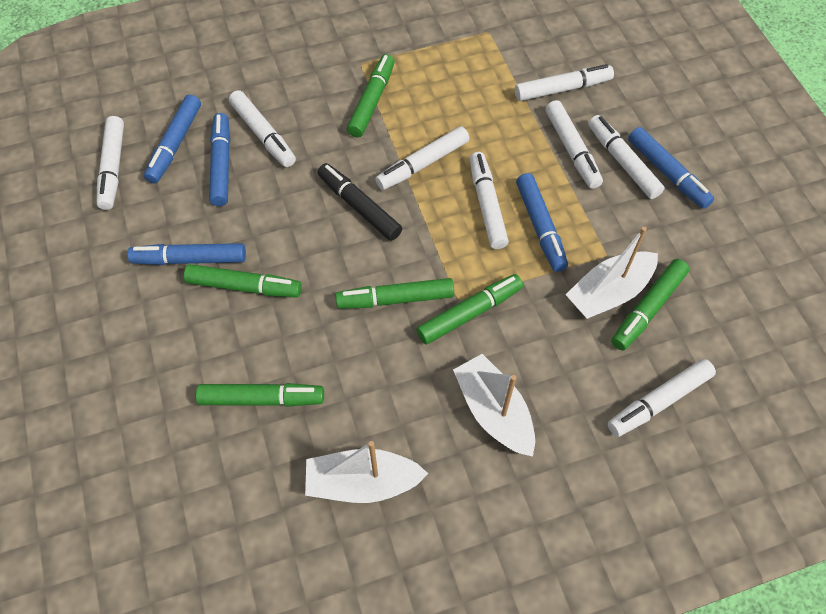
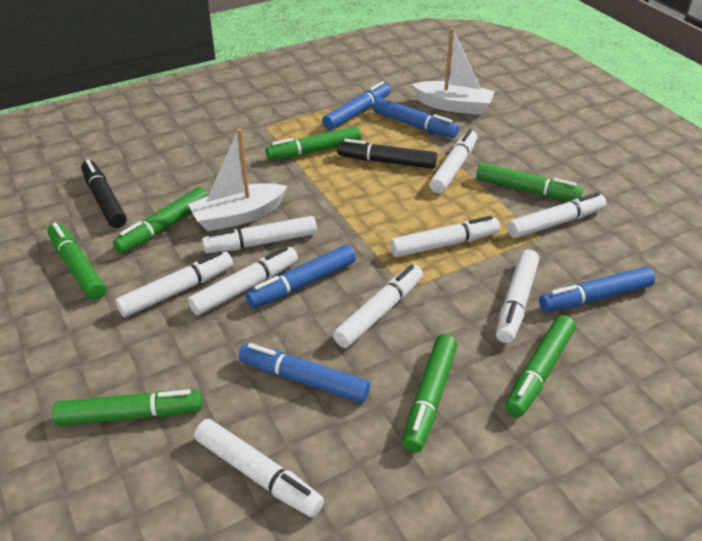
black marker: [318,163,402,241] = 1 -> [81,160,127,228] [337,139,437,169] = 2
green marker: [184,264,302,298] [196,383,324,407] [335,278,454,309] [347,54,395,137] [416,274,523,345] [611,259,689,351] = 6 -> [47,223,106,300] [52,389,203,426] [113,187,209,254] [266,126,361,160] [402,334,457,453] [476,163,583,201] [505,315,576,417] = 7
white boat: [305,441,428,503] [453,354,535,457] [565,227,658,319] = 3 -> [188,129,287,231] [412,28,495,115] = 2
white marker: [97,116,124,210] [229,90,296,167] [375,126,469,190] [470,152,509,249] [515,64,614,101] [545,100,603,189] [588,115,665,199] [608,359,716,437] = 8 -> [115,251,233,317] [188,246,298,315] [194,419,324,517] [202,216,317,253] [333,265,423,348] [390,216,500,257] [429,129,477,193] [496,250,539,343] [507,192,606,238] = 9

